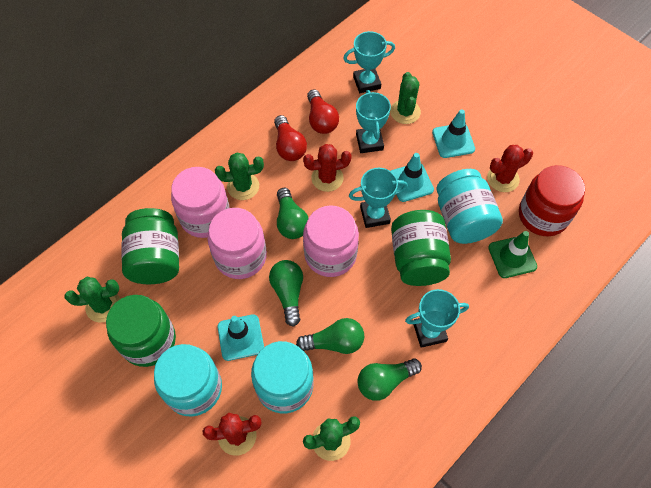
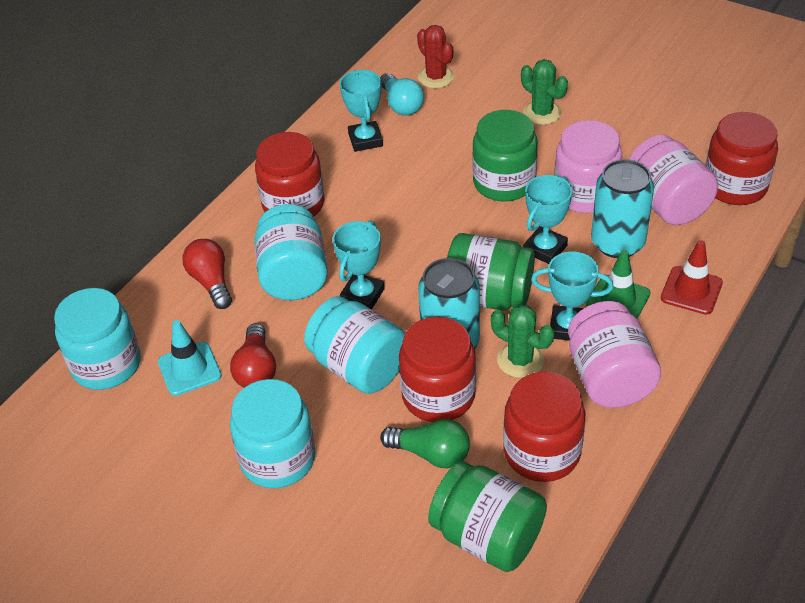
green cactus: [65,277,120,323] [215,153,264,200] [303,417,360,461] [390,72,421,124] = 4 -> [491,304,554,378] [521,59,568,125] = 2
green light bulb: [269,260,303,327] [277,188,308,239] [296,318,364,354] [357,358,422,401] = 4 -> [380,419,470,468] = 1
red cactus: [203,413,262,456] [303,144,352,192] [487,145,533,192] = 3 -> [417,25,455,88] = 1
red jar: [519,165,585,236] = 1 -> [255,132,325,217] [399,317,476,422] [503,371,585,482] [706,112,778,205] = 4
red traffic cone: none = 0 -> [661,240,723,315] = 1
turquoise can: none = 0 -> [418,258,480,349] [591,159,654,258] = 2
turquoise jar: [154,344,222,416] [251,341,314,413] [436,169,503,244] = 3 -> [54,288,141,390] [230,379,316,488] [254,204,328,300] [304,296,405,394] = 4
turquoise light bulb: none = 0 -> [380,73,424,116] = 1
turquoise traffic cone: [217,314,264,361] [391,153,434,202] [432,109,475,158] = 3 -> [158,320,222,396] = 1

